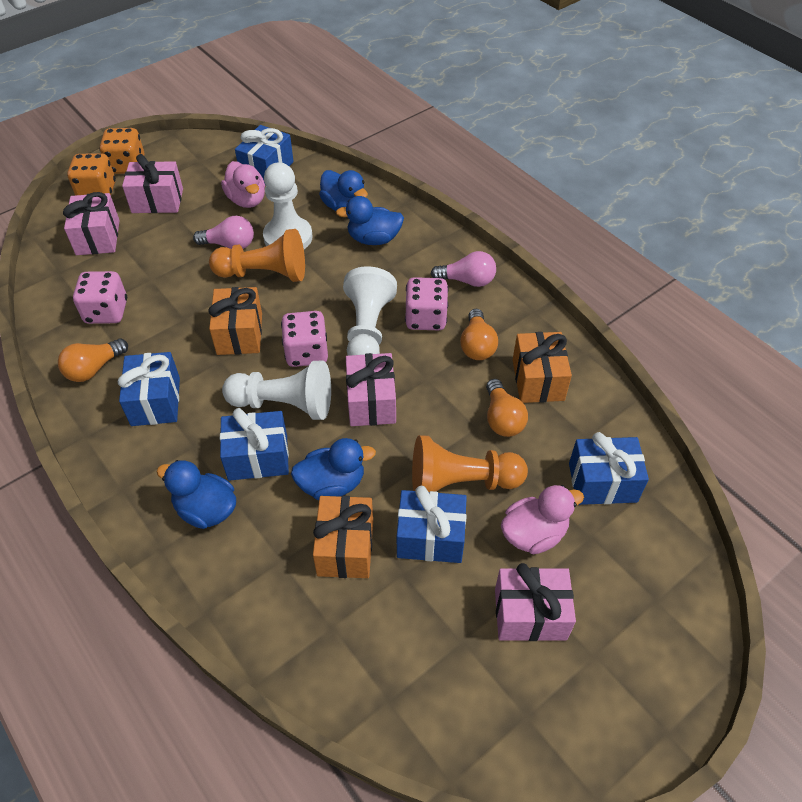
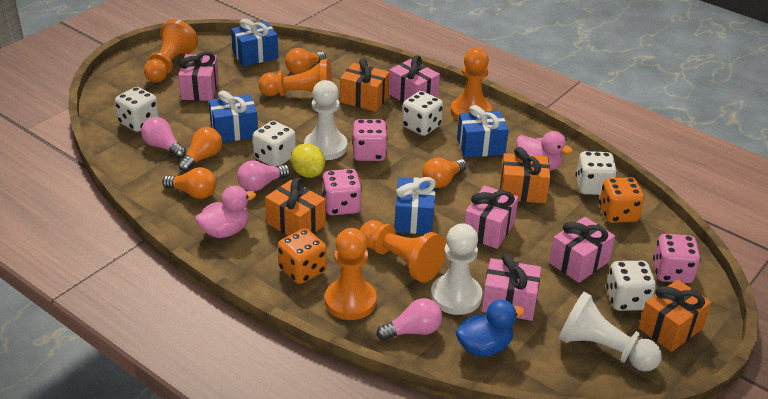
blue duck: [156,460,236,529] [291,438,376,500] [319,170,368,211] [336,196,404,245] = 4 -> [456,300,524,357] = 1
blue gift: [118,352,180,426] [220,408,289,481] [235,125,294,183] [397,486,467,563] [569,432,649,505] = 5 -> [209,90,258,143] [231,19,279,66] [395,177,436,234] [457,105,509,158] = 4
orange gift: [208,287,262,355] [313,496,373,578] [513,332,572,403] = 3 -> [265,178,326,236] [340,58,390,112] [500,147,550,203] [639,280,712,352] = 4
orange light bulb: [58,339,128,382] [460,309,498,360] [486,379,528,437] = 3 -> [162,167,216,199] [178,127,222,172] [285,48,326,74] [422,157,467,188] = 4
orange pawn: [209,229,305,282] [412,435,528,492] = 2 -> [144,19,198,82] [258,59,333,96] [325,228,377,320] [360,220,446,283] [451,48,492,121] = 5
pink gift: [63,192,120,255] [122,154,183,213] [346,353,396,426] [495,563,576,641] = 4 -> [178,52,219,101] [389,55,440,102] [464,185,519,249] [482,253,541,321] [549,217,615,283] = 5
pink light bulb: [193,216,254,249] [431,251,496,287] = 2 -> [141,117,186,158] [237,160,290,192] [377,298,442,340] = 3
white dice: none = 0 -> [115,87,159,132] [253,121,296,166] [402,91,443,136] [576,151,617,195] [606,261,656,311] = 5
yellow lemon: none = 0 -> [291,143,325,178] = 1

